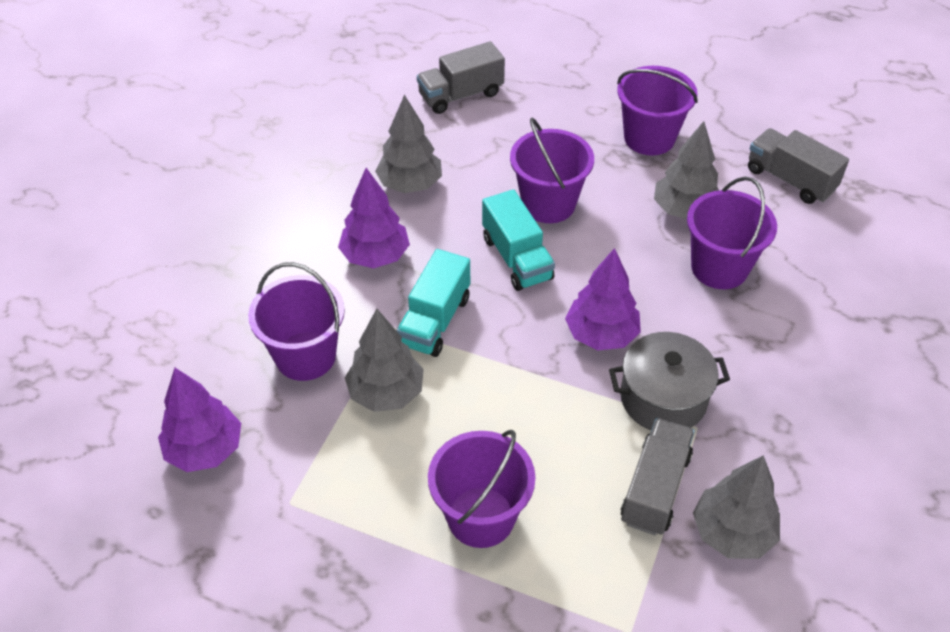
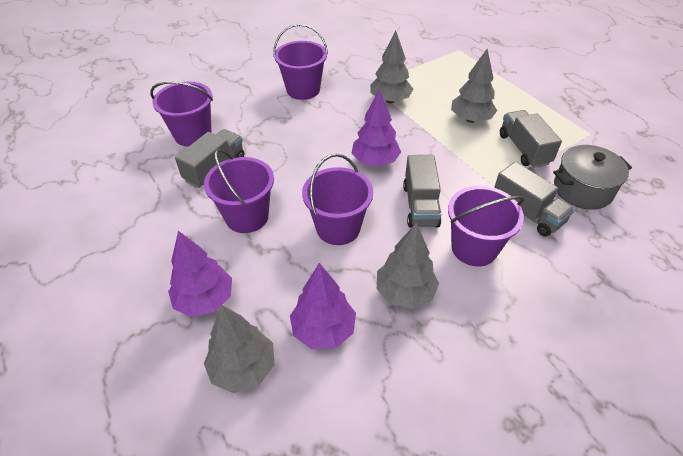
grey truck: [417,41,505,114] [621,418,695,535] [748,128,849,204] = 3 -> [175,129,244,188] [403,155,441,228] [494,162,575,237] [500,110,562,168] = 4
turquoise truck: [397,249,470,357] [482,189,555,291] = 2 -> none = 0

